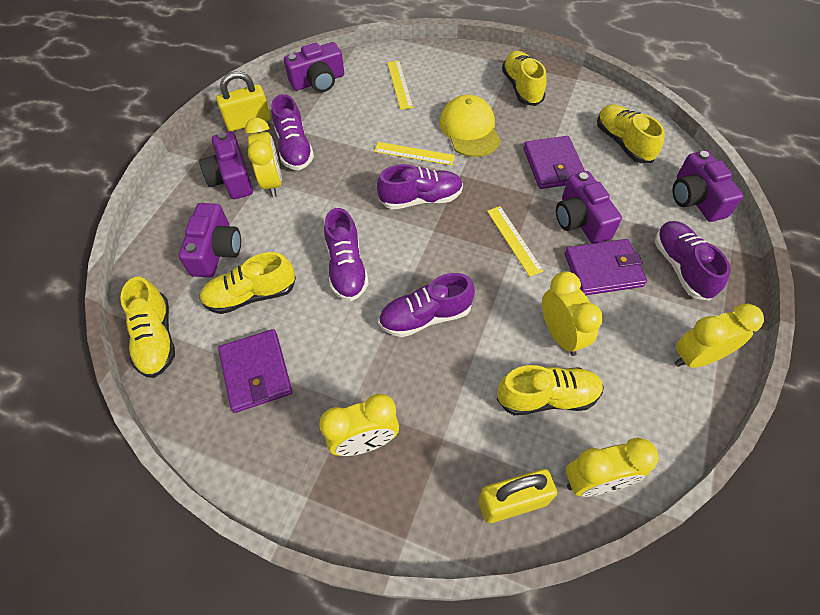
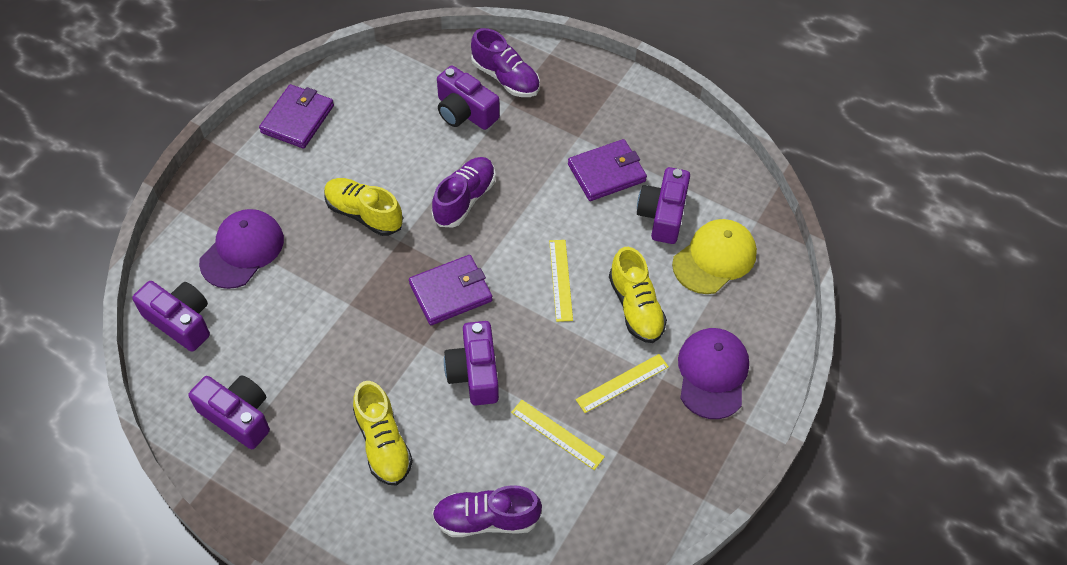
purple cap: none = 0 -> [199,209,284,289] [678,328,749,419] = 2
purple shoe: [271,94,314,170] [324,208,369,301] [377,164,463,210] [378,273,475,337] [655,221,731,301] = 5 -> [432,157,496,228] [432,485,542,537] [471,28,540,97] = 3
yellow clock: [245,118,282,197] [319,394,399,456] [542,271,603,356] [566,438,659,497] [674,304,764,368] = 5 -> none = 0
yellow padlock: [216,71,271,131] [478,469,557,523] = 2 -> none = 0
yellow shoe: [120,277,175,378] [199,252,296,314] [497,365,604,415] [502,51,546,106] [597,104,665,163] = 5 -> [324,178,403,236] [353,381,413,486] [609,247,667,343] = 3

